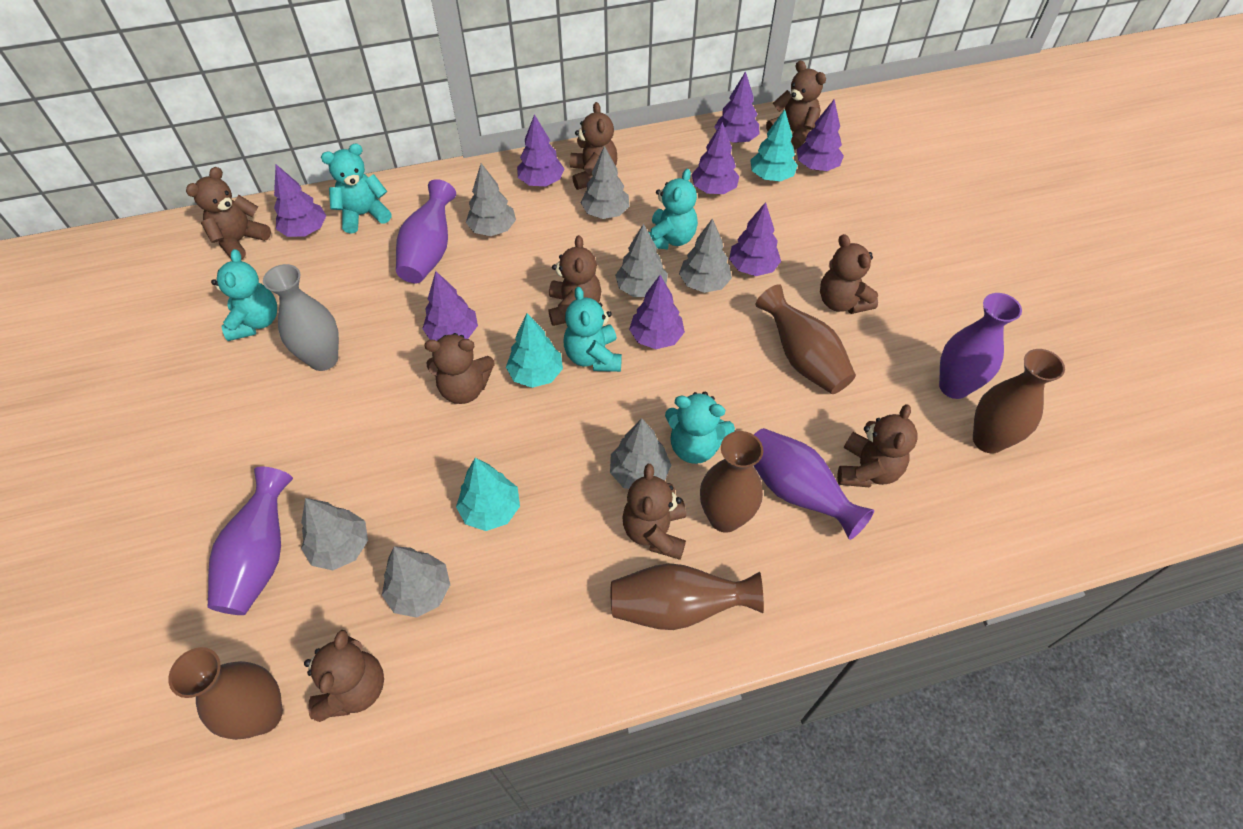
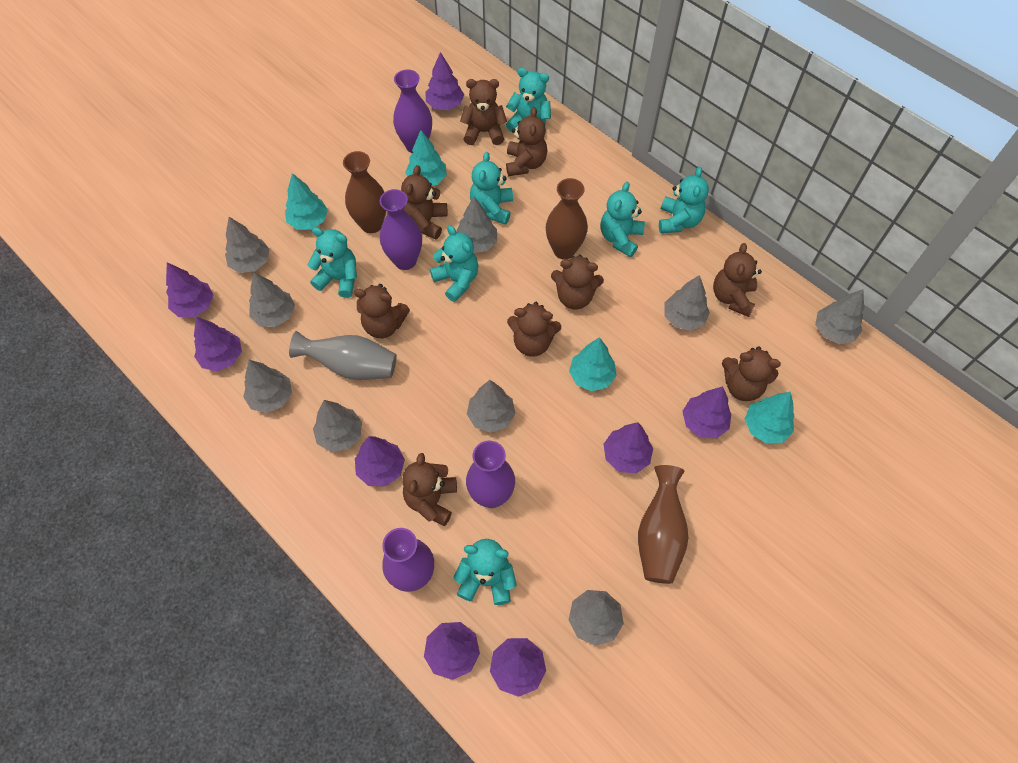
brown vase: [168,647,283,740] [611,563,764,630] [700,431,763,533] [756,284,856,394] [973,349,1065,453] = 5 -> [343,151,386,233] [546,178,588,259] [638,465,688,584] = 3
grey tree: [301,498,368,570] [382,546,450,618] [466,163,516,236] [581,146,630,219] [610,418,671,489] [615,224,668,297] [679,218,732,293] = 7 -> [225,217,270,273] [243,360,292,413] [249,272,295,327] [313,400,362,452] [456,197,497,253] [467,380,515,433] [569,590,624,646] [664,275,710,331] [815,289,864,344] = 9
turquoise teddy bear: [211,249,277,341] [321,144,392,234] [564,287,622,372] [648,169,698,249] [665,392,735,464] = 5 -> [307,227,357,298] [430,225,479,302] [453,539,517,605] [470,152,513,225] [506,68,551,133] [600,182,645,257] [659,167,709,233] = 7
turquoise tree: [456,458,520,531] [506,313,563,388] [750,109,798,182] = 3 -> [285,173,328,230] [405,130,447,186] [569,337,617,391] [745,392,795,444] = 4

